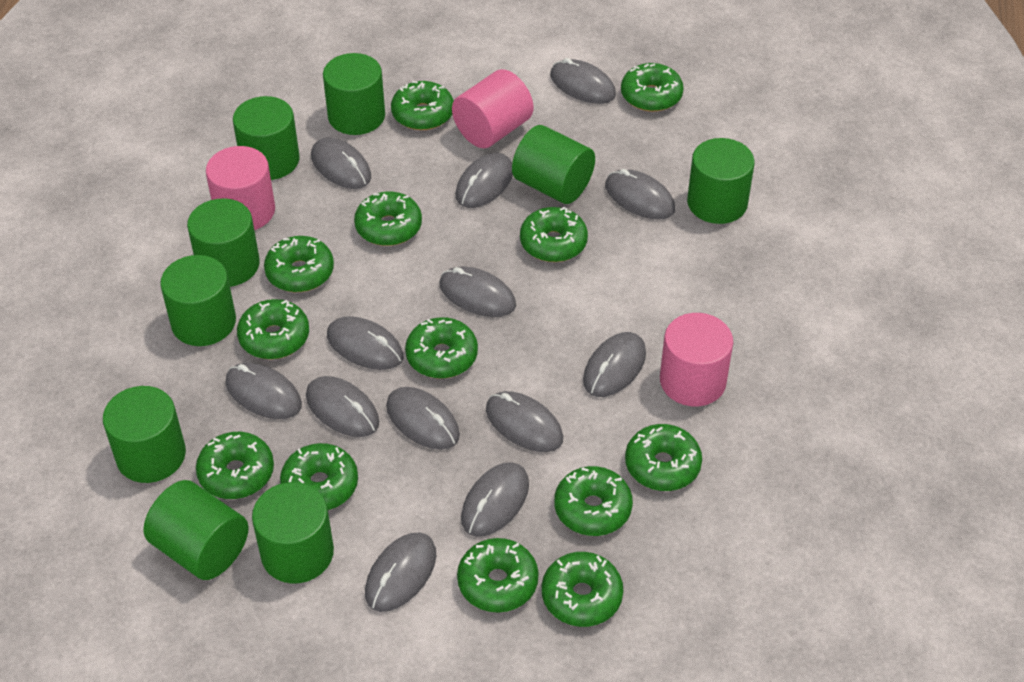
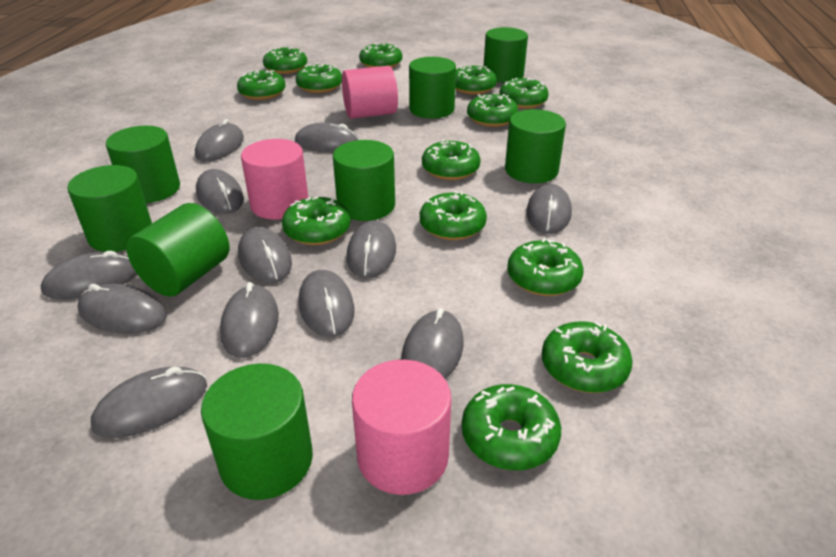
green cylinder: [103,386,186,483] [144,480,249,580] [160,255,236,346] [187,198,260,287] [233,96,299,180] [252,482,334,584] [323,53,385,135] [512,125,595,204] [687,138,755,224] = 9 -> [67,165,152,252] [106,126,180,203] [126,203,229,297] [201,364,313,500] [333,140,395,221] [409,57,456,119] [484,27,528,83] [505,109,566,183] = 8
grey mouse: [225,363,302,419] [306,376,379,437] [311,138,371,189] [327,316,403,370] [365,533,436,612] [386,387,460,450] [439,267,516,317] [456,153,513,208] [461,462,529,537] [486,391,563,452] [550,58,616,104] [583,332,646,397] [605,169,675,220] = 13 -> [41,251,137,300] [78,284,167,334] [91,366,207,438] [195,119,244,162] [196,169,244,214] [220,282,279,358] [238,227,292,284] [295,122,359,152] [298,270,355,337] [346,220,396,279] [401,308,464,380] [526,184,572,234] = 12

